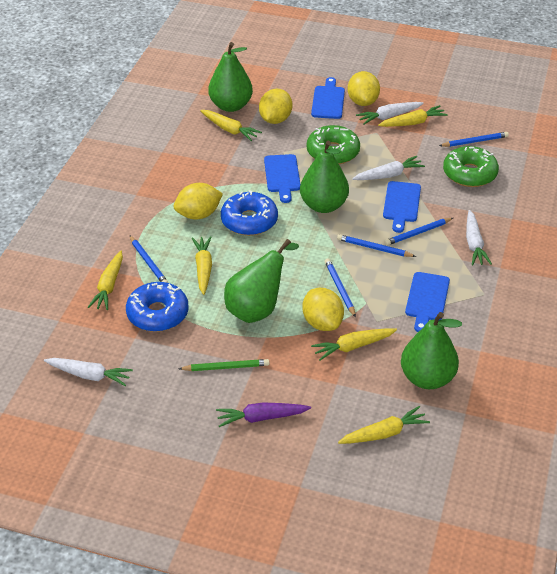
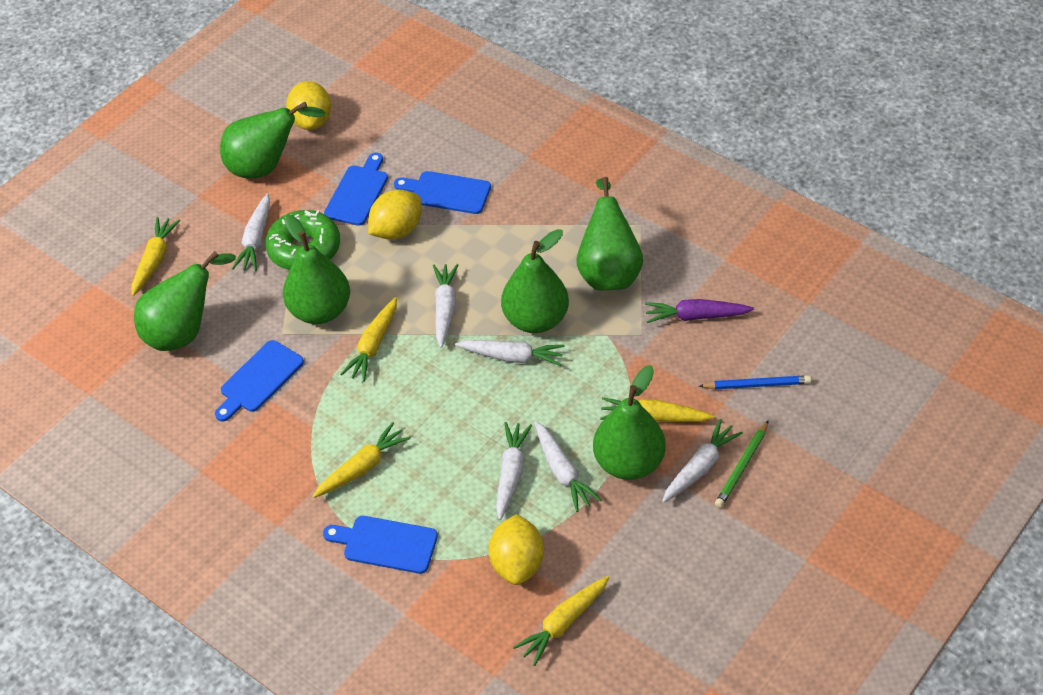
blue donut: [126,282,189,332] [221,190,278,236] = 2 -> none = 0
blue pencil: [129,235,168,283] [325,258,356,317] [337,234,416,257] [384,218,453,246] [439,132,509,147] = 5 -> [699,375,811,390] = 1
green donut: [307,125,360,164] [443,146,499,187] = 2 -> [265,210,340,270] = 1
green pear: [208,42,253,112] [224,239,299,323] [300,141,349,213] [401,312,462,389] = 4 -> [134,251,236,351] [220,102,326,178] [283,214,350,324] [501,229,569,333] [577,177,643,291] [593,365,666,480] = 6
white carrot: [44,358,133,386] [352,156,425,180] [356,102,423,125] [466,210,492,265] = 4 -> [232,193,270,271] [433,264,458,348] [455,340,565,366] [496,422,532,520] [534,421,601,512] [662,419,743,503] = 6
yellow carrot: [88,251,123,310] [192,236,212,295] [200,110,262,141] [311,328,397,361] [338,406,430,444] [378,105,448,127] = 6 -> [132,217,180,296] [312,422,410,498] [340,297,397,382] [513,576,609,666] [600,397,715,422] = 5
yellow lemon: [174,183,223,220] [259,89,292,124] [303,288,344,331] [348,71,380,106] = 4 -> [286,81,331,130] [368,190,421,240] [488,514,544,585] = 3

